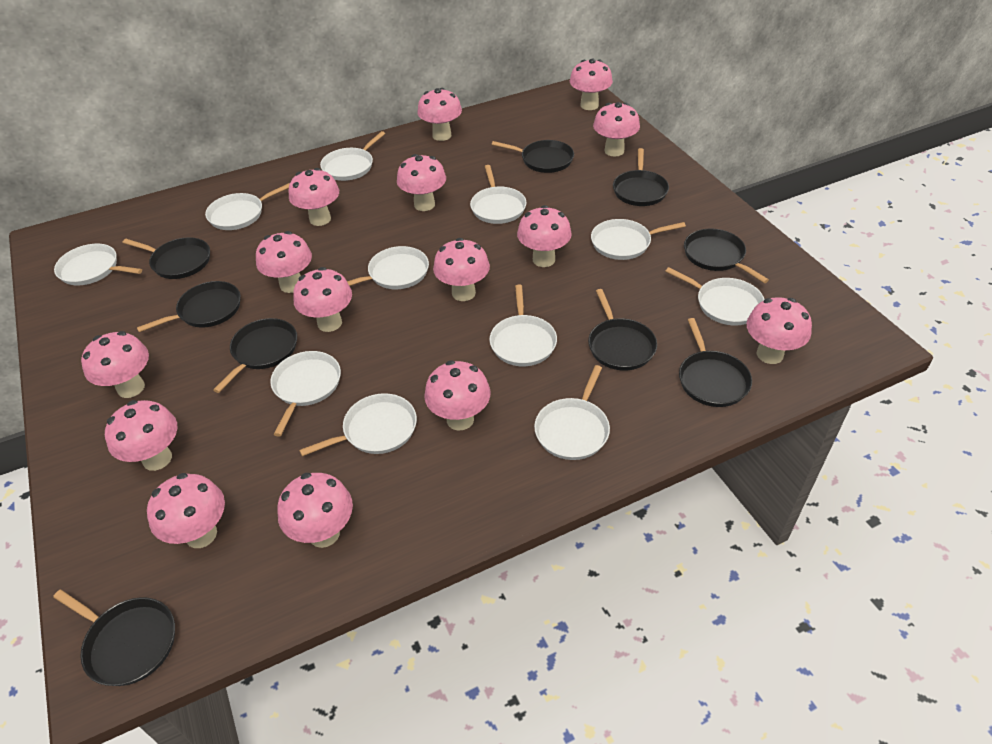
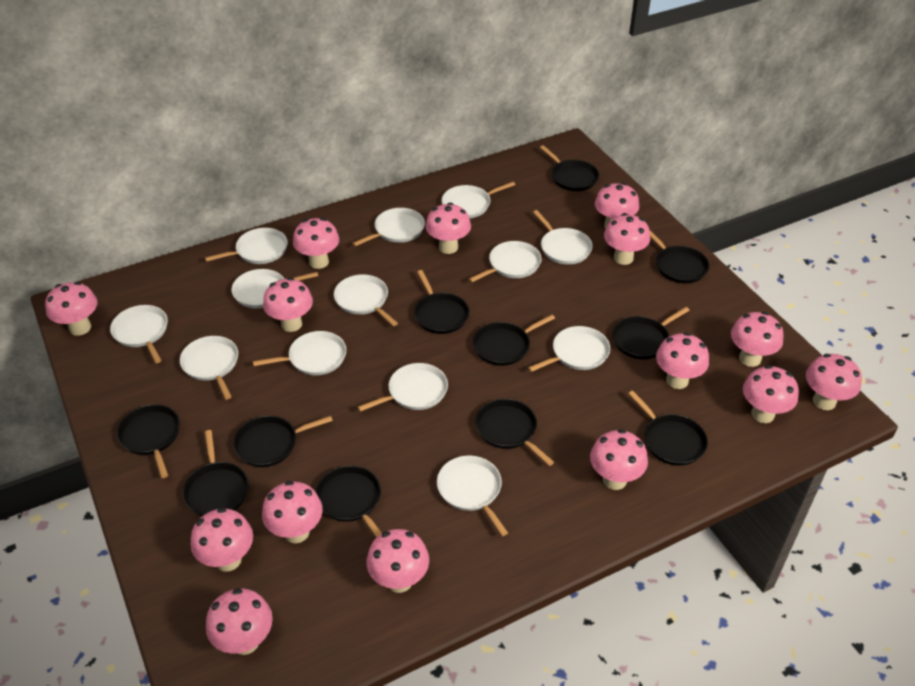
black pan: [53,590,175,686] [123,237,210,279] [137,281,241,332] [213,318,297,393] [492,140,574,173] [588,289,657,370] [613,148,669,206] [679,318,752,407] [684,229,769,283] = 9 -> [117,404,180,478] [183,430,249,516] [233,416,333,467] [316,465,382,538] [414,270,469,334] [473,315,555,366] [475,399,554,466] [540,145,599,191] [613,307,690,359] [628,391,708,466] [650,231,709,283] = 11
white pan: [54,244,142,285] [205,183,289,230] [270,351,341,436] [299,393,417,456] [320,131,385,181] [347,246,429,289] [470,165,526,224] [489,284,557,366] [534,365,610,460] [591,219,686,260] [665,267,765,325] = 11 -> [110,305,168,363] [180,336,238,400] [205,228,288,264] [232,269,318,308] [253,331,346,375] [334,274,398,326] [352,208,425,247] [358,363,448,412] [437,456,508,536] [442,182,515,218] [469,241,542,282] [528,326,610,372] [533,210,593,265] = 13

